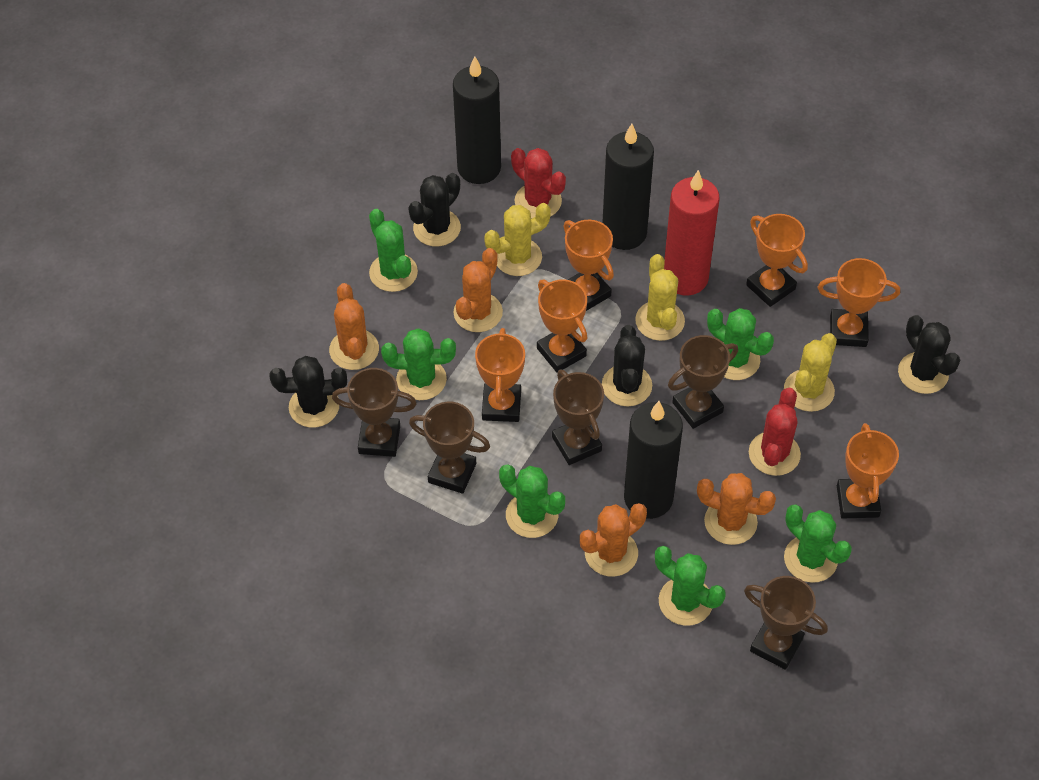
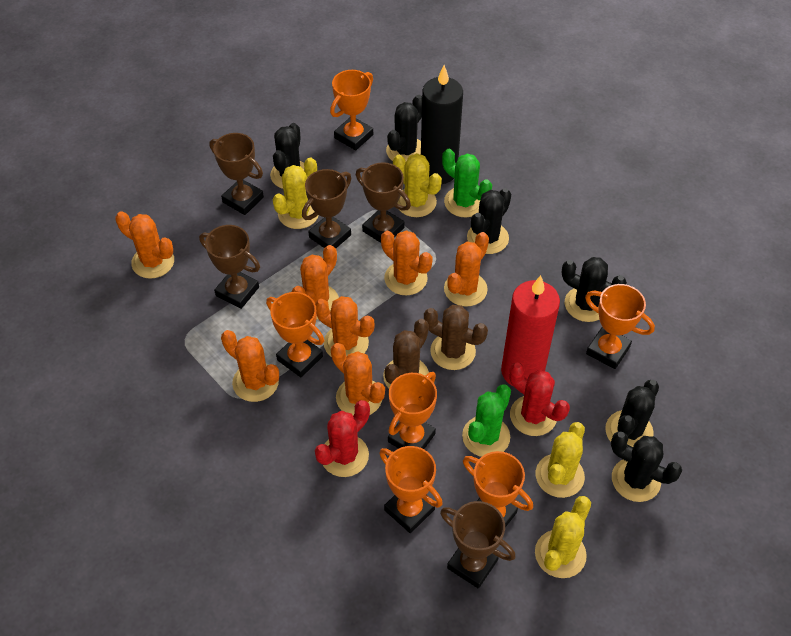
black cactus: [269,356,347,428] [408,173,461,247] [602,325,652,407] [898,315,960,394] = 4 -> [270,123,304,189] [386,95,422,163] [467,188,511,254] [562,257,627,322] [605,380,659,447] [611,431,682,502] = 6
black candle: [453,56,501,184] [602,124,654,250] [624,401,683,519] = 3 -> [421,65,463,184] = 1
brown cactus: none = 0 -> [383,319,429,388] [424,305,488,370] = 2
green cactus: [369,209,418,292] [381,328,456,400] [499,464,565,538] [655,546,726,626] [707,308,774,380] [784,505,852,583] = 6 -> [442,149,492,217] [462,384,511,457] = 2
orange cactus: [329,283,379,370] [454,248,503,332] [580,503,647,577] [697,473,776,545] = 4 -> [115,211,174,279] [221,330,279,402] [291,245,339,320] [315,296,374,356] [331,343,385,415] [381,231,433,295] [444,232,489,307] = 7
yellow cactus: [484,203,551,276] [635,254,685,341] [784,333,837,412] = 3 -> [272,158,319,229] [393,153,442,217] [535,496,591,578] [536,422,585,498] = 4

